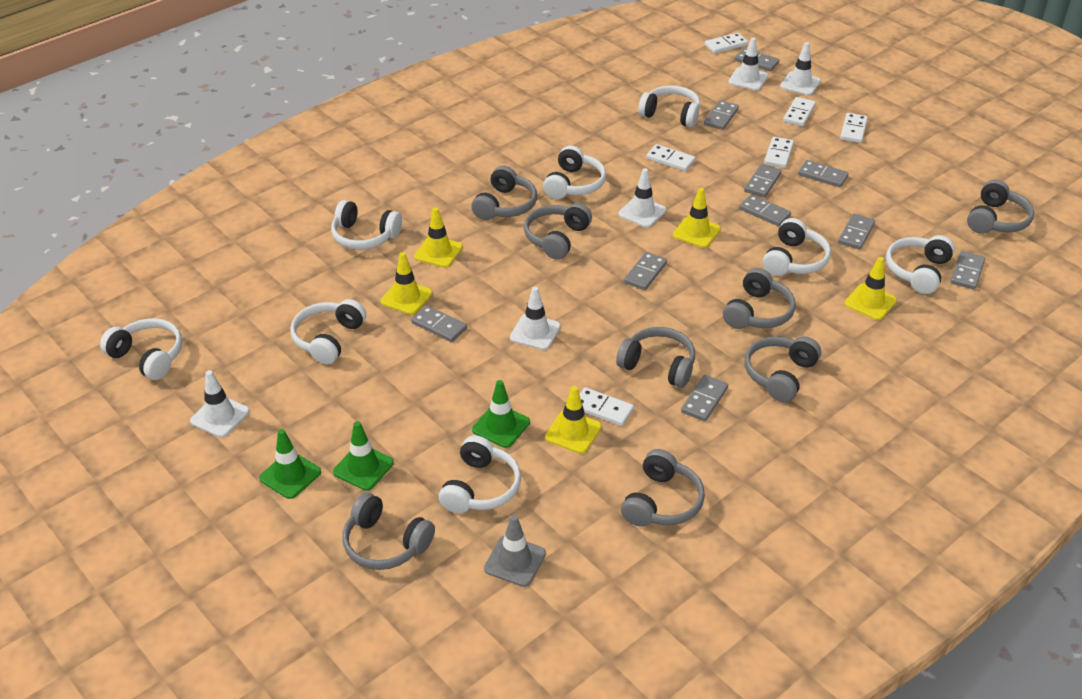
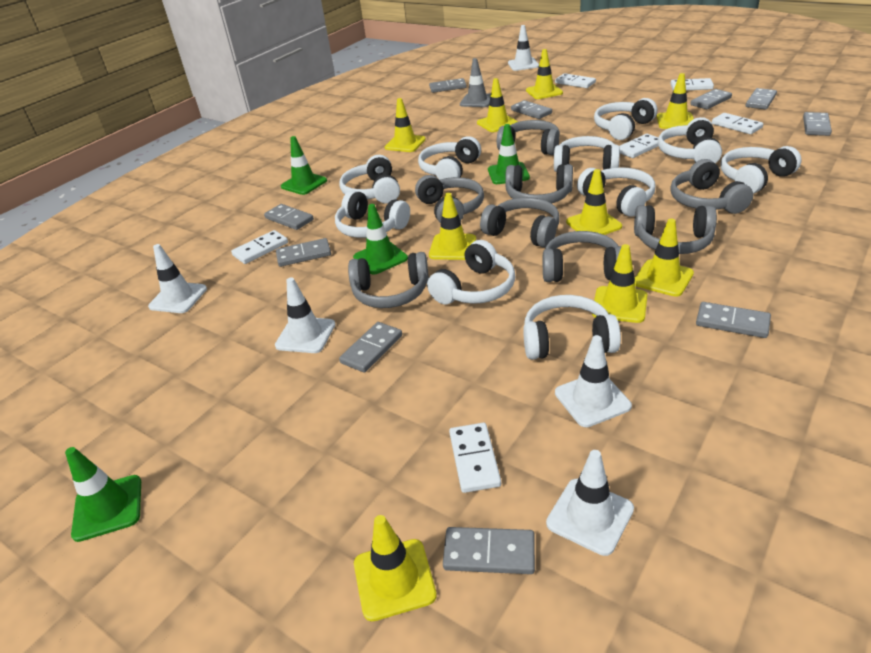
green traffic cone: [259,429,321,499] [333,421,394,491] [472,380,530,448] = 3 -> [65,447,141,542] [281,136,327,195] [353,204,408,275] [488,124,530,184] = 4
white headphones: [100,318,182,380] [290,299,366,364] [331,200,402,250] [439,435,521,513] [543,145,606,199] [638,86,700,127] [763,218,831,276] [886,235,955,294] = 8 -> [335,190,410,238] [339,155,400,204] [418,136,481,180] [427,240,515,304] [523,295,621,360] [554,136,620,172] [577,167,656,217] [594,98,657,140] [658,117,722,163] [721,146,802,194] = 10
yellow traffic cone: [381,252,433,315] [414,207,463,268] [545,386,602,454] [673,188,721,248] [844,257,897,320] = 5 -> [354,515,437,622] [385,98,426,152] [429,193,476,260] [477,78,518,132] [526,49,563,99] [566,169,622,235] [592,244,647,323] [635,219,694,297] [657,73,694,129] = 9

